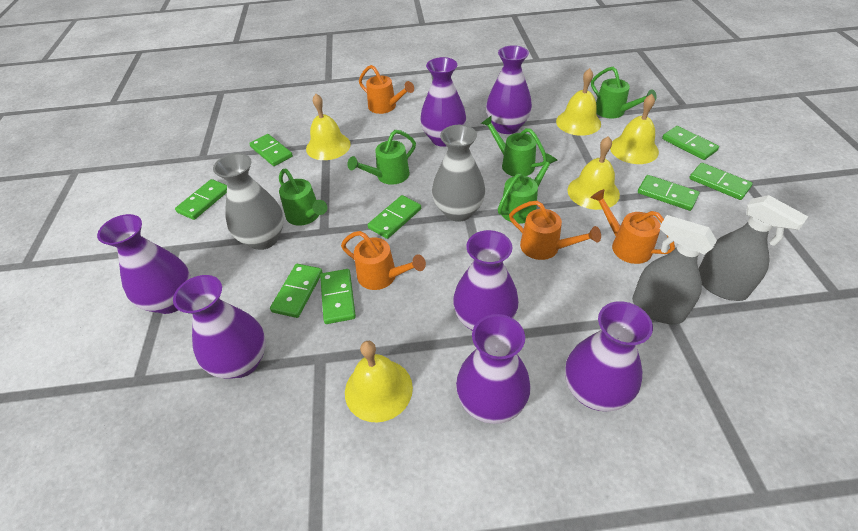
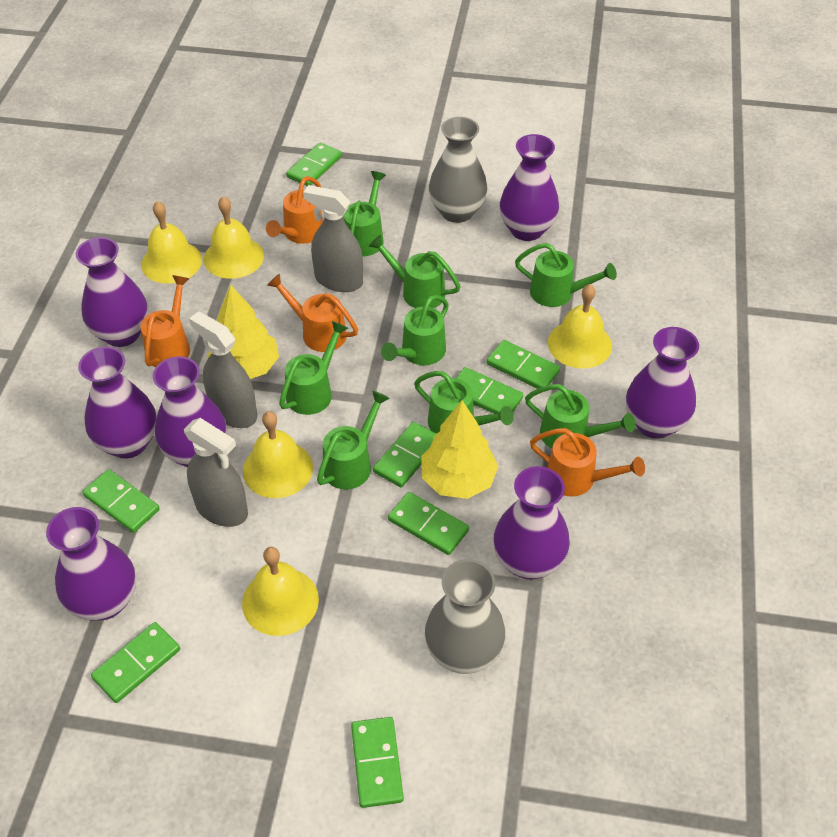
green watering can: [279,169,328,226] [347,130,416,185] [481,115,546,176] [498,153,558,224] [591,67,657,118] = 5 -> [279,321,348,415] [317,390,390,489] [343,171,386,256] [369,235,461,308] [381,295,449,365] [414,371,514,434] [515,243,617,307] [525,384,635,448] = 8
grey spray bottle: [632,215,717,324] [698,195,808,301] = 2 -> [184,418,248,527] [189,311,257,428] [303,185,363,292] = 3
yellow tree: none = 0 -> [207,285,279,379] [421,401,498,499] = 2

